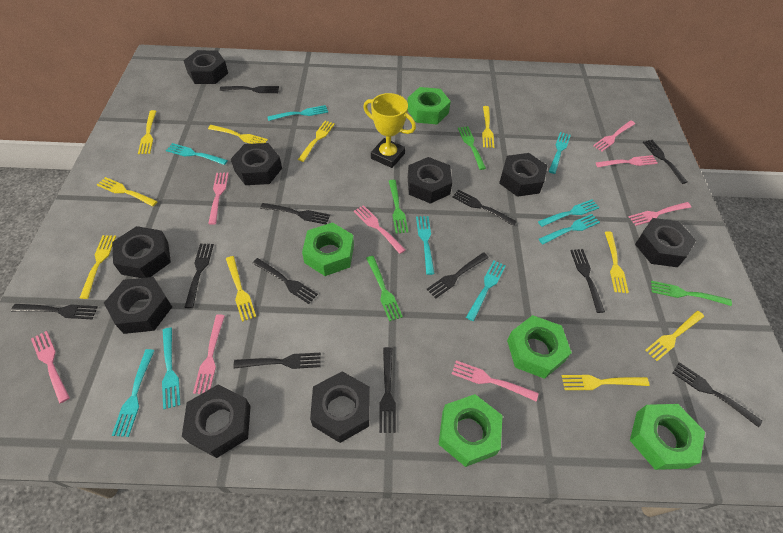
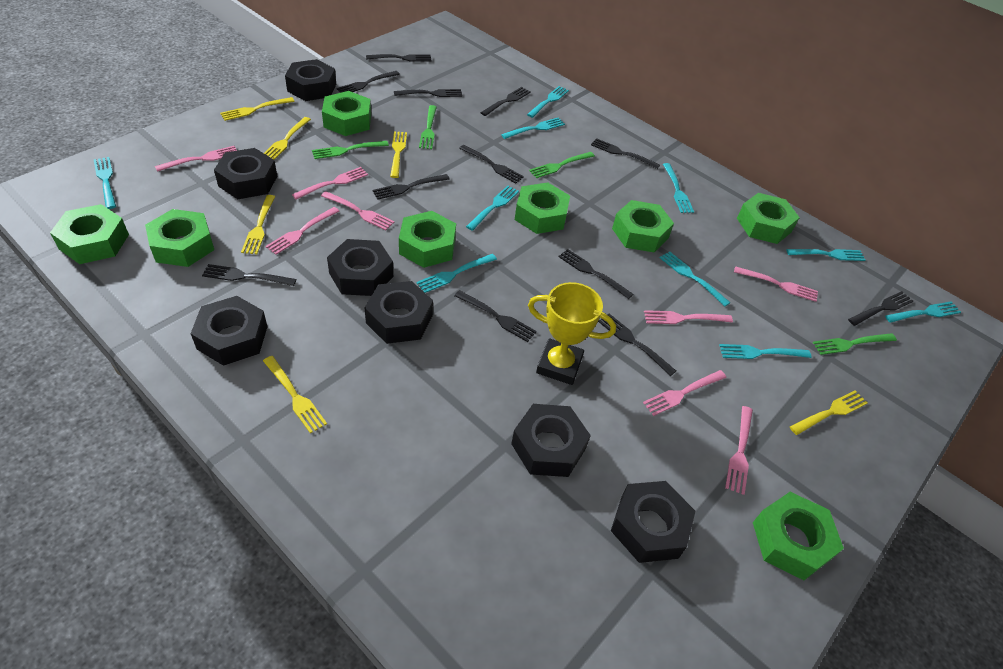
black nut: [104,277,172,334] [112,226,171,278] [182,384,251,458] [183,50,228,84] [231,143,282,185] [310,371,370,443] [408,157,452,204] [499,153,548,197] [635,218,696,267] = 9 -> [191,296,268,366] [214,148,277,199] [285,59,336,101] [327,239,393,296] [365,281,433,344] [511,404,591,477] [611,481,695,563] = 7
green nut: [302,222,354,276] [407,87,451,125] [439,394,503,467] [507,315,572,379] [630,404,705,470] = 5 -> [50,204,129,264] [145,209,214,267] [322,91,371,136] [399,211,456,268] [515,182,570,234] [612,200,674,252] [737,193,800,244] [753,492,844,580] = 8
turquoise fork: [112,349,155,437] [162,327,180,409] [166,143,228,165] [267,105,328,121] [416,216,434,275] [466,261,506,321] [538,200,600,227] [539,214,600,244] [549,132,571,174] = 9 -> [94,157,116,209] [417,254,497,293] [466,185,519,231] [501,118,565,139] [527,86,569,118] [660,251,731,307] [663,163,694,213] [719,344,811,359] [786,249,865,261] [885,301,961,323] = 10
yellow fork: [80,235,116,299] [97,177,158,206] [138,110,156,154] [208,125,268,144] [226,256,256,322] [298,121,335,162] [482,106,494,148] [562,375,649,390] [605,231,629,293] [645,311,704,361] = 10 -> [220,97,295,121] [241,195,276,254] [263,356,327,433] [264,117,311,160] [390,131,407,178] [790,390,868,435] = 6

